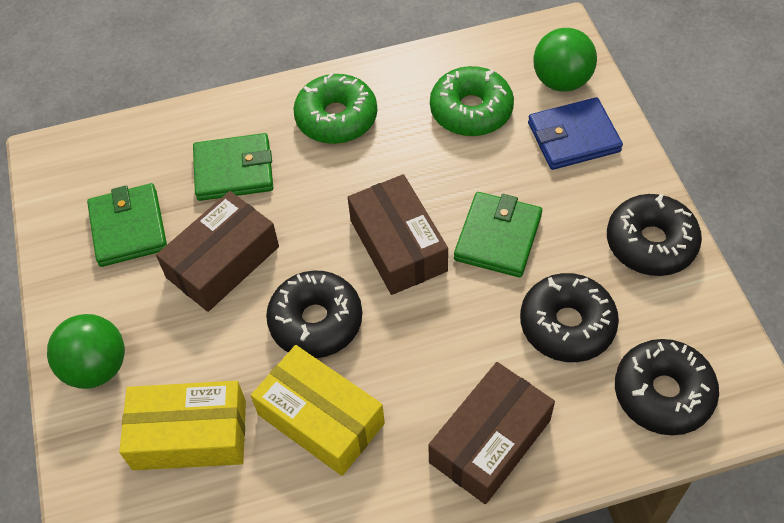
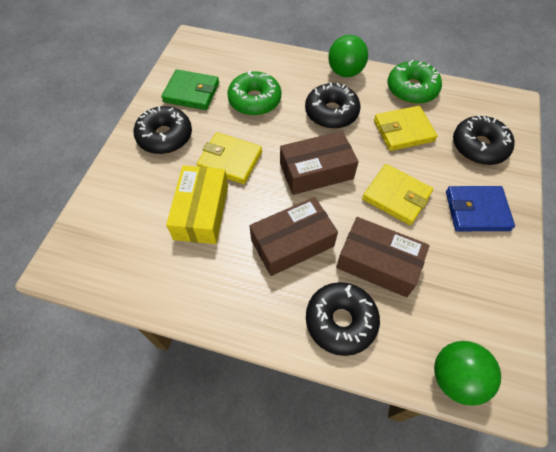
green wallet: [87,183,167,267] [193,133,273,201] [454,192,542,277] = 3 -> [161,69,219,110] = 1
yellow box: [119,381,246,470] [251,345,385,476] = 2 -> [166,165,228,244] = 1
yellow wallet: none = 0 -> [197,132,262,184] [362,164,433,225] [374,106,438,151] = 3

